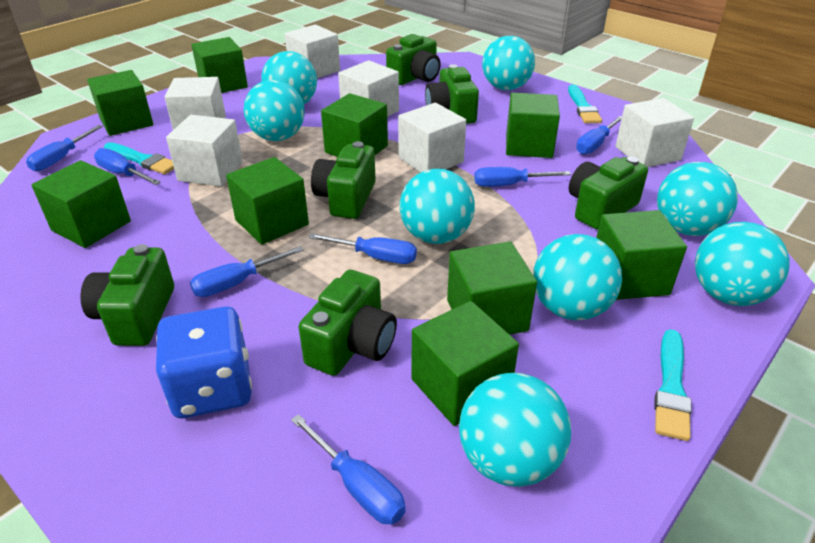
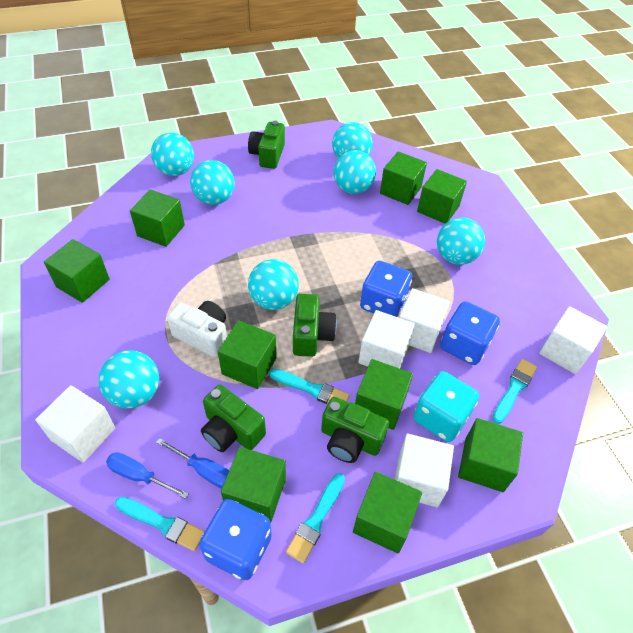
blue dice: [156,306,252,418] = 1 -> [199,499,272,580] [360,261,412,317] [440,301,500,365] = 3
blue screwdriver: [26,125,103,171] [94,148,161,185] [190,246,304,297] [291,414,406,524] [308,233,417,264] [474,167,571,187] [576,116,622,155] = 7 -> [106,452,189,499] [156,438,229,489] = 2
green camera: [81,244,174,346] [299,270,397,376] [311,141,376,219] [386,34,441,85] [425,64,479,124] [569,156,648,230] = 6 -> [201,385,266,452] [248,121,285,169] [293,294,337,357] [321,397,389,463] = 4
turquoise ball: [244,80,305,141] [261,51,317,104] [400,169,475,244] [459,373,571,487] [482,36,535,90] [533,234,622,320] [657,162,738,236] [695,222,790,306] = 8 -> [99,350,159,409] [151,133,194,176] [190,160,235,205] [248,259,299,310] [332,122,373,158] [334,150,376,194] [437,217,485,265] = 7
turquoise brush: [104,142,174,174] [568,85,602,123] [654,329,692,441] = 3 -> [115,497,205,551] [269,369,350,404] [286,473,345,563] [492,359,537,424] = 4
turquoise dice: none = 0 -> [413,371,479,442] = 1
white camera: none = 0 -> [167,301,227,357] = 1
white cube: [165,77,226,130] [166,115,243,187] [285,25,340,78] [338,60,399,117] [398,103,466,172] [615,98,694,167] = 6 -> [35,385,116,463] [358,310,415,369] [394,434,454,507] [399,288,450,353] [539,306,608,374] = 5

